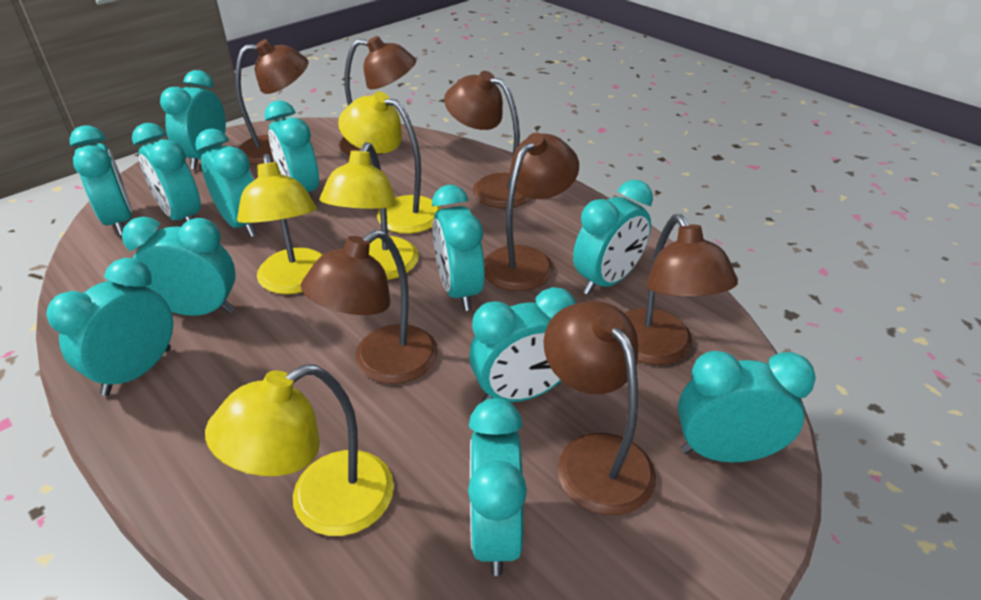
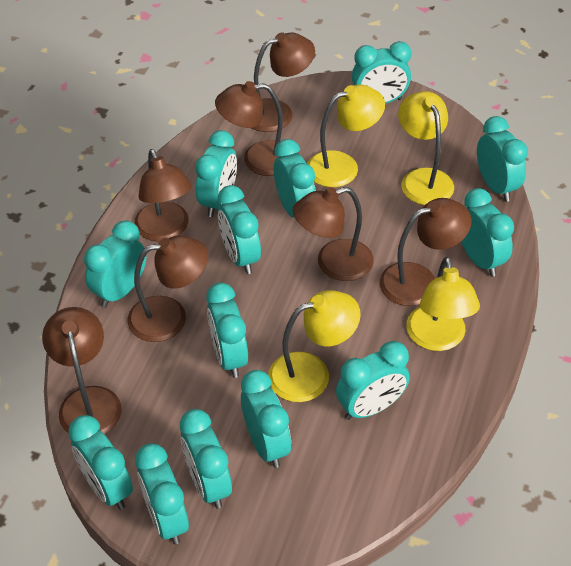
turquoise clock: [46,258,173,396] [69,125,132,236] [122,217,236,316] [132,123,201,221] [160,70,226,170] [195,129,256,237] [264,100,319,199] [432,185,485,311] [468,398,527,576] [469,287,577,402] [573,180,653,295] [678,351,816,462] = 12 -> [68,415,133,510] [84,221,146,307] [135,444,189,545] [180,409,232,509] [195,130,237,217] [206,283,248,378] [218,185,261,274] [241,370,291,468] [274,139,316,218] [336,341,410,420] [352,41,411,104] [461,188,514,277] [477,116,528,202] = 13

